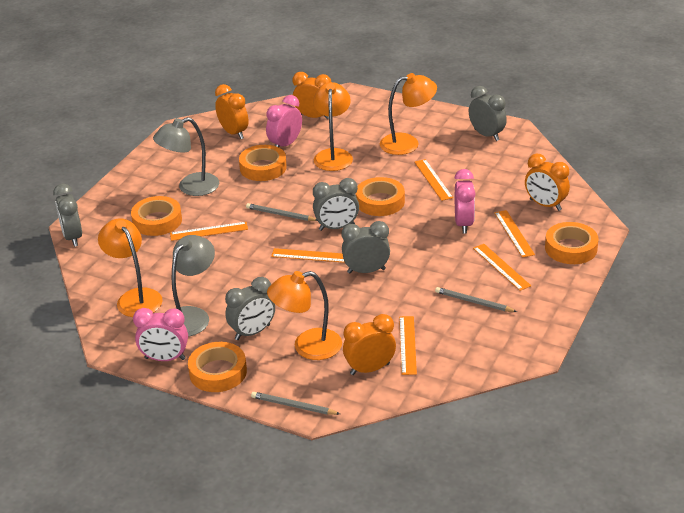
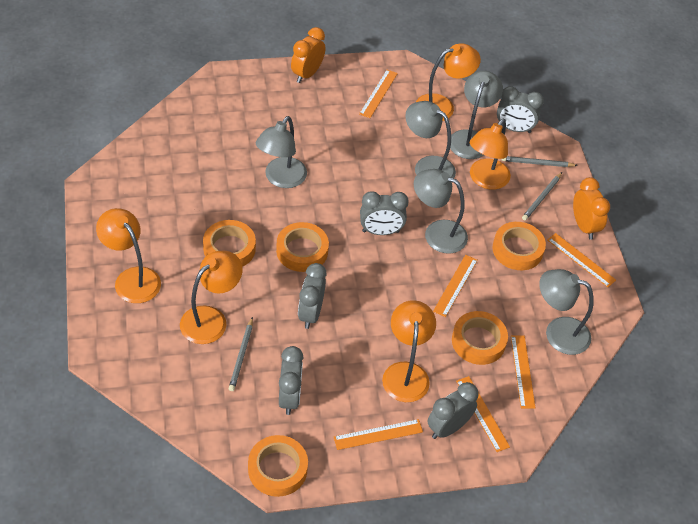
grey lamp: [153,117,219,196] [172,235,215,337] = 2 -> [256,116,307,188] [405,101,456,179] [414,169,468,254] [450,71,503,159] [539,269,594,355] = 5
orange clock: [215,84,249,139] [293,72,331,119] [343,314,396,375] [525,153,570,211] = 4 -> [291,27,326,83] [573,177,610,239] = 2
orange lamp: [98,218,163,317] [267,271,342,360] [313,82,353,171] [380,73,437,155] = 4 -> [96,208,161,303] [180,251,242,344] [382,300,436,402] [416,43,481,121] [470,119,511,190] = 5
pink clock: [133,308,188,361] [266,95,302,147] [454,169,476,233] = 3 -> none = 0

